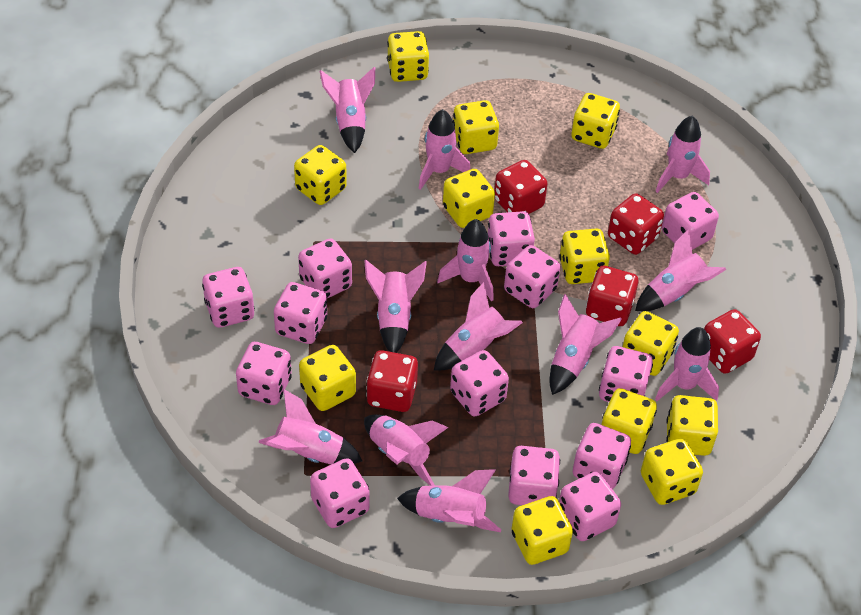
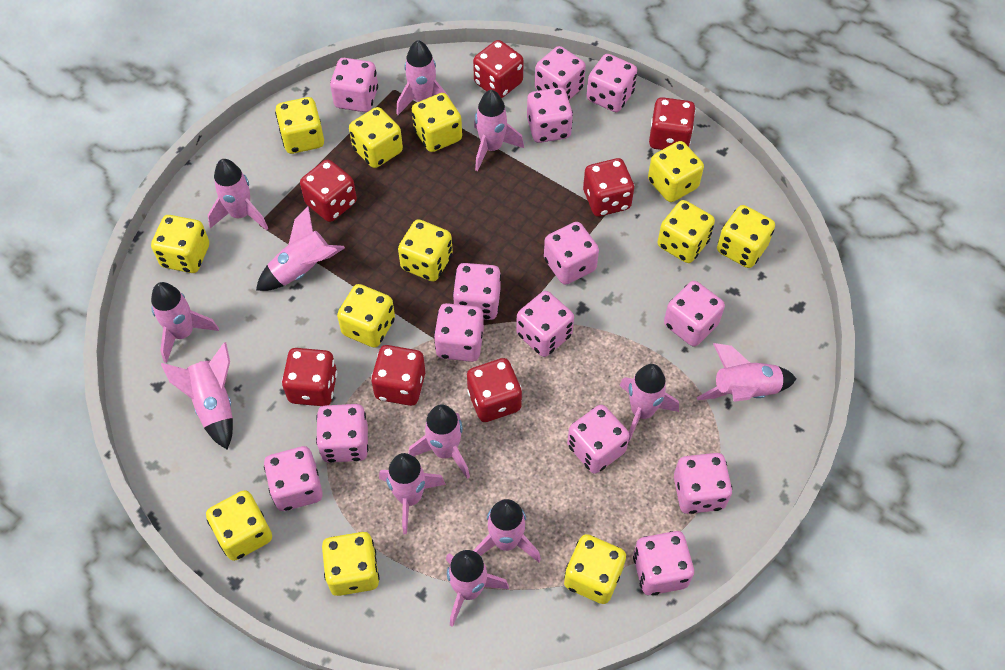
pink dice: [202,267,255,328] [236,342,292,405] [274,282,327,344] [298,238,352,298] [310,459,370,528] [450,350,509,416] [488,211,535,266] [504,245,560,308] [508,446,560,505] [559,472,621,541] [573,423,631,489] [599,346,653,402] [662,192,719,250] = 13 -> [264,446,323,511] [316,404,368,463] [330,58,378,112] [434,303,484,362] [453,263,501,320] [516,291,574,357] [527,87,573,143] [535,46,586,100] [544,222,599,285] [567,405,630,474] [587,54,637,112] [633,531,694,595] [664,281,725,346] [674,453,732,514] = 14
red dice: [366,350,418,412] [494,160,548,214] [586,266,638,326] [608,193,664,255] [704,309,761,374] = 5 -> [282,348,337,406] [300,159,357,222] [371,345,425,406] [467,358,522,422] [473,40,524,98] [583,158,634,216] [649,97,696,150] = 7

